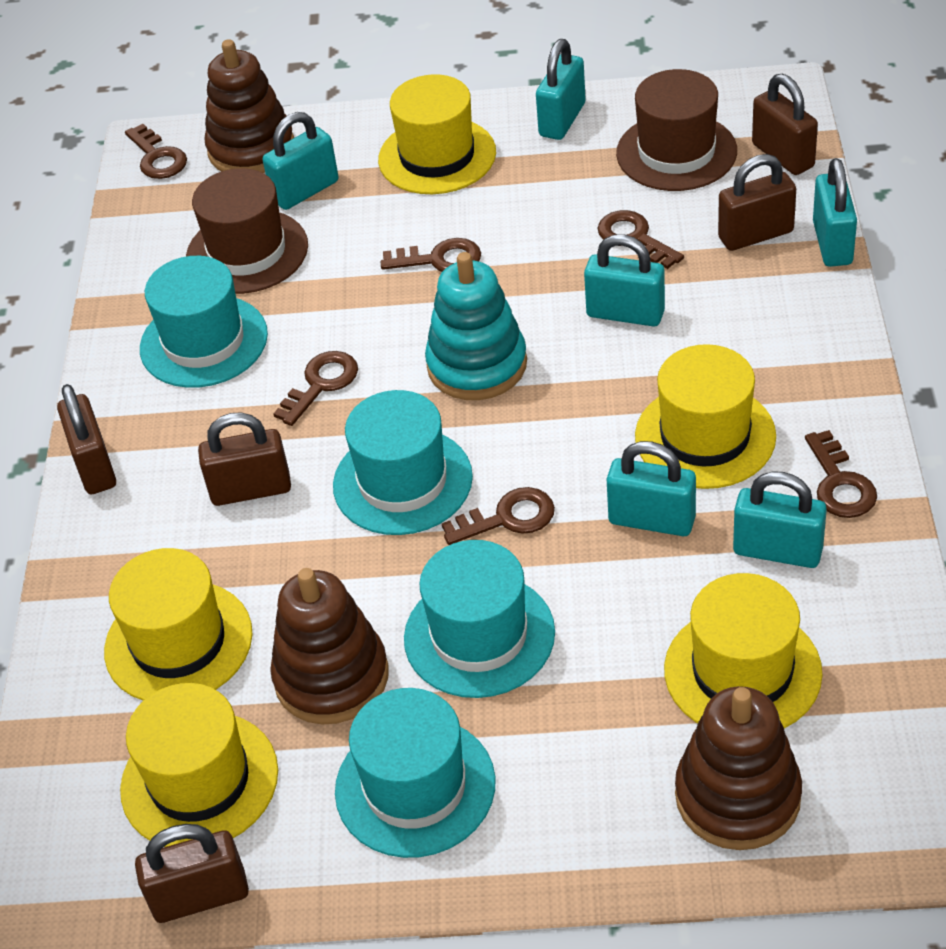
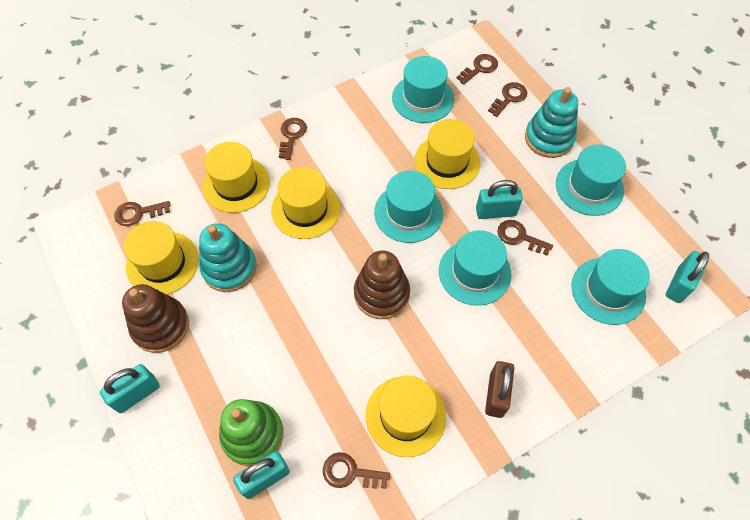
brown hat: [186,168,308,294] [616,69,737,191] = 2 -> none = 0
brown padlock: [57,384,116,495] [135,824,249,923] [198,413,291,506] [718,154,796,251] [752,74,818,175] = 5 -> [485,361,514,418] = 1
brown stacking toy: [204,39,294,173] [270,568,389,724] [675,686,802,850] = 3 -> [122,284,189,353] [354,251,410,319] = 2
green stacking toy: none = 0 -> [219,399,284,466] = 1
turquoise hat: [140,256,268,388] [333,390,473,535] [335,688,495,858] [404,540,555,698] = 4 -> [374,170,443,243] [392,56,454,123] [439,230,511,306] [556,145,626,216] [572,249,650,325] = 5
turquoise padlock: [263,112,339,210] [536,39,586,140] [584,234,665,326] [607,441,696,536] [733,471,827,568] [813,158,857,267] = 6 -> [100,364,160,413] [233,451,290,499] [476,180,523,219] [666,251,709,303] = 4
turquoise stacking toy: [425,252,527,400] = 1 -> [199,223,257,292] [525,87,578,158] = 2

